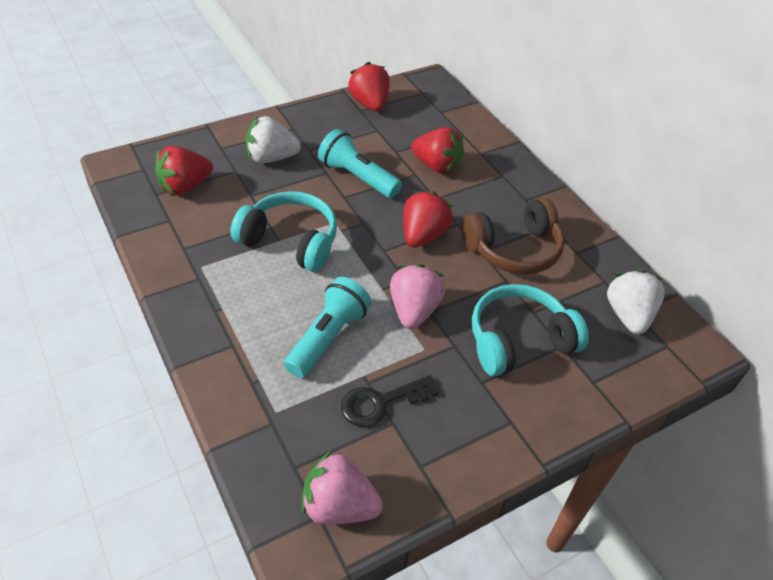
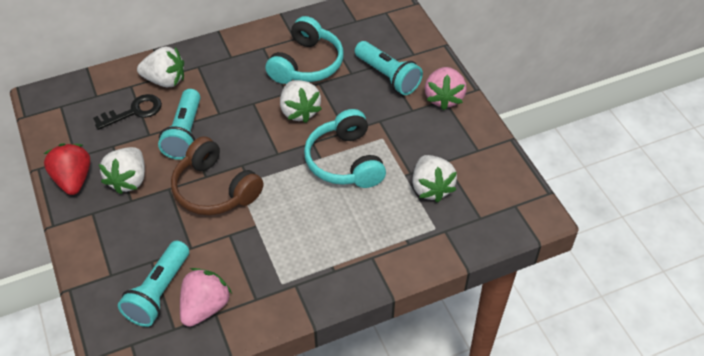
red strawberry: [155,146,213,195] [348,62,390,112] [403,191,453,248] [411,127,464,174] = 4 -> [44,143,91,195] = 1
turquoise flashlight: [284,277,371,378] [318,129,402,198] = 2 -> [118,240,189,327] [158,89,200,160] [355,41,423,95] = 3
white strawberry: [246,116,301,163] [607,270,665,334] = 2 -> [99,147,145,194] [137,47,184,87] [280,80,322,123] [412,155,457,202] = 4

